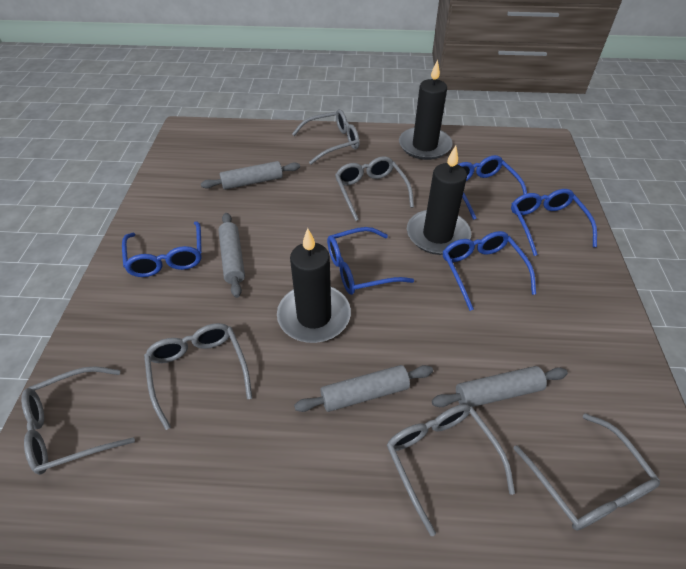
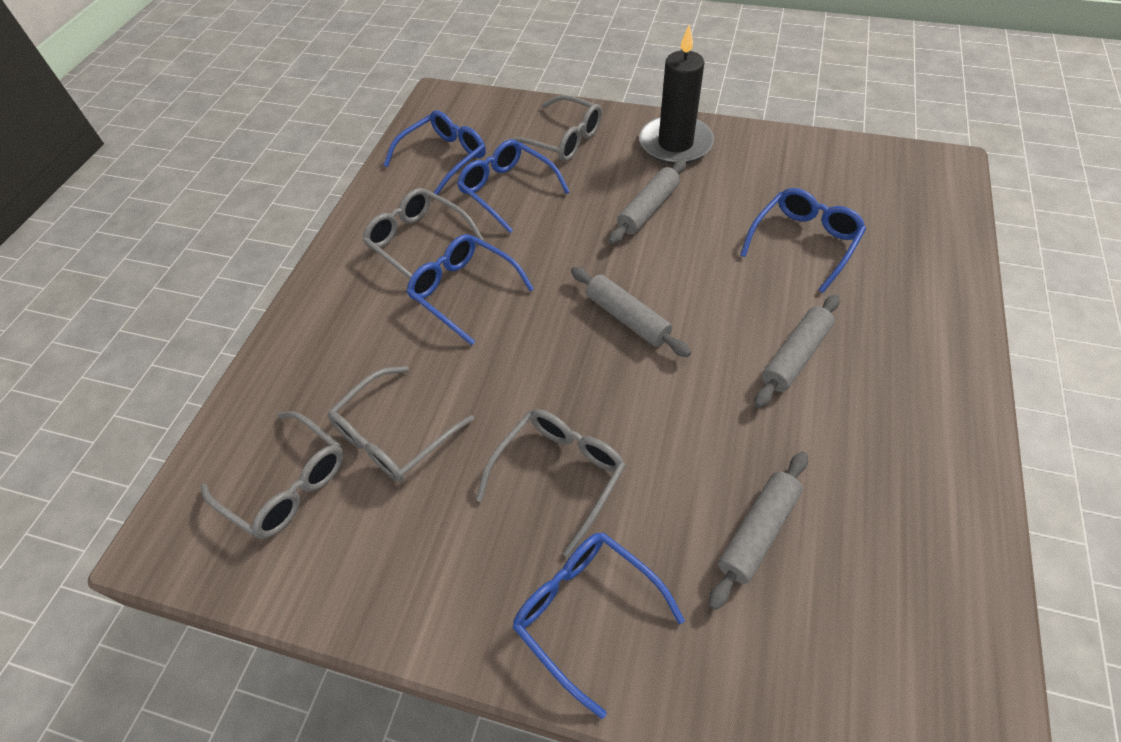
black candle: [277,228,351,343] [399,59,453,160] [407,145,471,255] = 3 -> [639,25,714,165] = 1
grey glasses: [21,366,135,475] [144,323,252,430] [292,109,360,164] [335,156,414,221] [387,404,515,536] [513,413,660,531] = 6 -> [201,411,344,539] [327,366,474,482] [363,188,484,279] [476,409,626,557] [504,95,602,162] = 5

